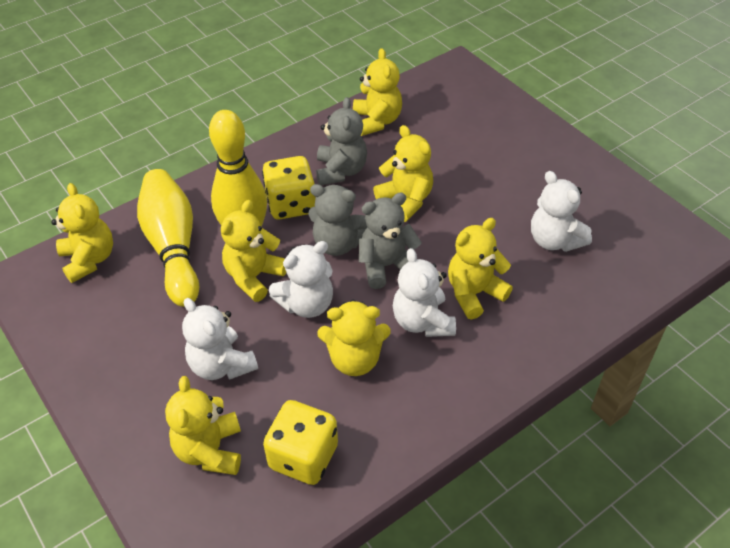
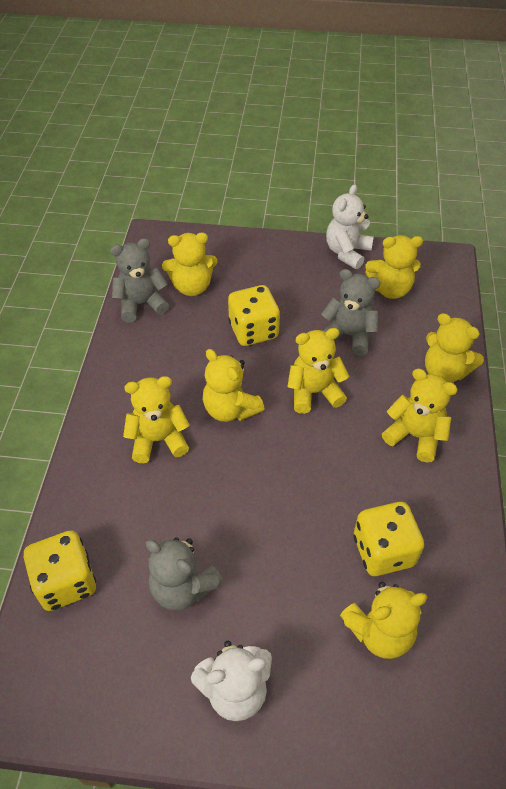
white teddy bear: [182,298,258,380] [269,241,333,318] [393,248,456,337] [531,171,592,252] = 4 -> [191,641,272,721] [326,184,374,269] = 2
yellow bowling pin: [137,169,199,307] [209,110,267,227] = 2 -> none = 0
yellow dice: [262,156,316,219] [263,400,338,485] = 2 -> [24,531,96,611] [228,285,280,346] [353,502,424,576] = 3
yellow teddy bear: [51,183,113,283] [165,376,241,475] [221,200,286,302] [318,300,391,376] [353,48,402,136] [373,125,433,222] [448,218,513,320] = 7 -> [123,376,190,463] [162,232,218,296] [203,349,264,422] [287,328,350,414] [340,582,428,659] [365,235,423,299] [382,369,458,463] [425,313,484,383] = 8

